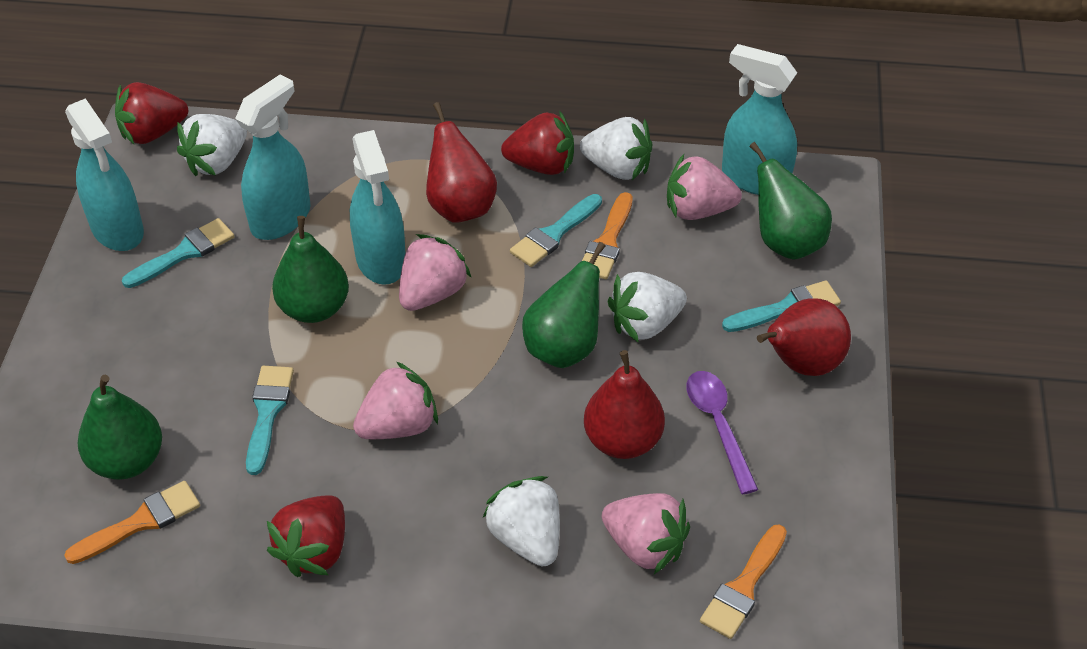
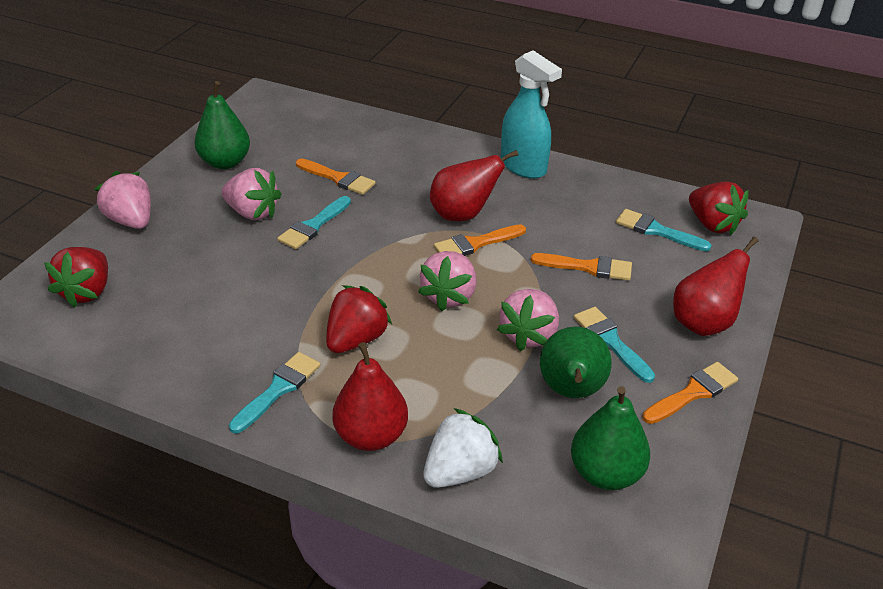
green pear: [78,375,162,480] [272,216,349,323] [522,242,606,368] [749,142,832,260] = 4 -> [194,81,250,169] [540,327,612,398] [571,386,650,490] = 3
orange brush: [64,481,200,564] [582,192,633,279] [700,524,787,639] = 3 -> [296,158,376,195] [434,224,526,256] [531,253,632,281] [642,362,738,424] = 4
purple spoon: [686,371,758,494] = 1 -> none = 0
turquoise spray bottle: [65,98,144,251] [235,75,311,240] [350,130,406,285] [722,44,797,195] = 4 -> [501,50,562,179] = 1
white strawberry: [177,114,247,176] [483,476,560,567] [580,117,652,180] [608,272,687,343] = 4 -> [423,408,503,488] = 1

